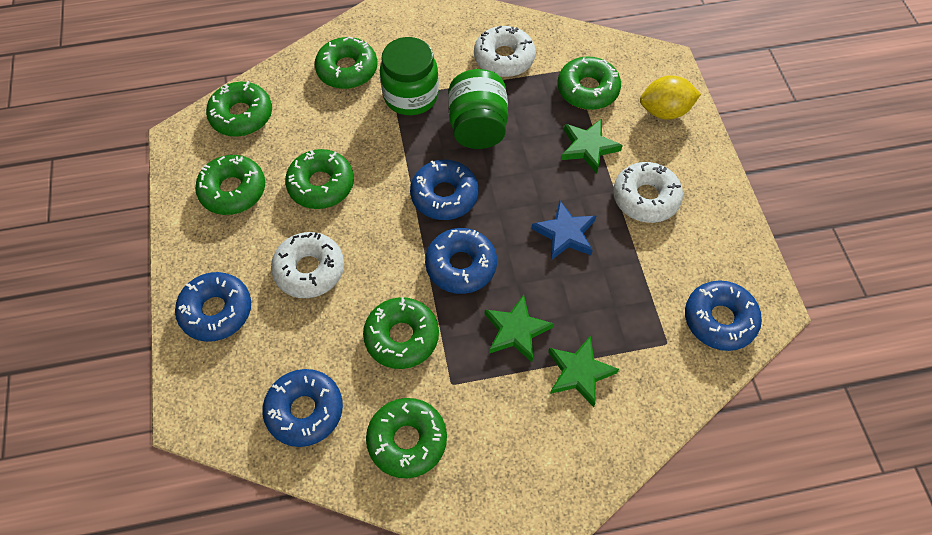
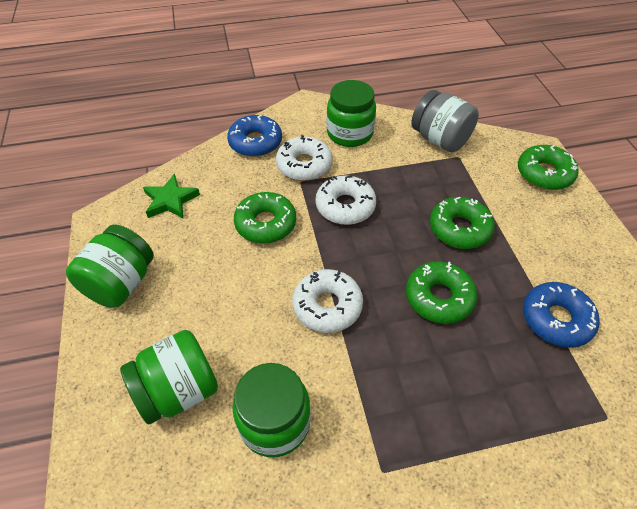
blue donut: [175,272,251,342] [263,369,343,447] [410,160,479,220] [425,228,497,294] [685,280,762,351] = 5 -> [227,115,282,157] [523,282,599,348] = 2
blue star: [531,200,596,260] = 1 -> none = 0
green donut: [195,155,265,215] [206,81,272,137] [285,149,354,209] [315,36,377,89] [363,297,439,369] [366,398,447,478] [557,56,621,110] = 7 -> [234,192,296,244] [406,261,477,324] [430,197,495,249] [518,145,579,190] = 4
green jar: [380,37,439,115] [448,69,508,149] = 2 -> [66,225,154,308] [120,330,218,425] [233,363,311,457] [327,80,376,147] = 4
green star: [485,295,554,362] [548,336,619,407] [561,118,623,173] = 3 -> [143,174,200,218] = 1
grey jar: none = 0 -> [411,90,479,152] = 1
yellow lemon: [640,75,701,120] = 1 -> none = 0

